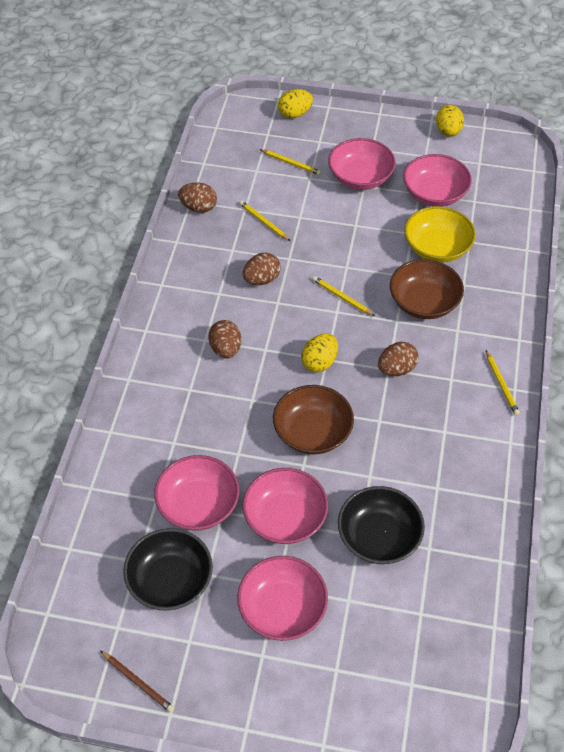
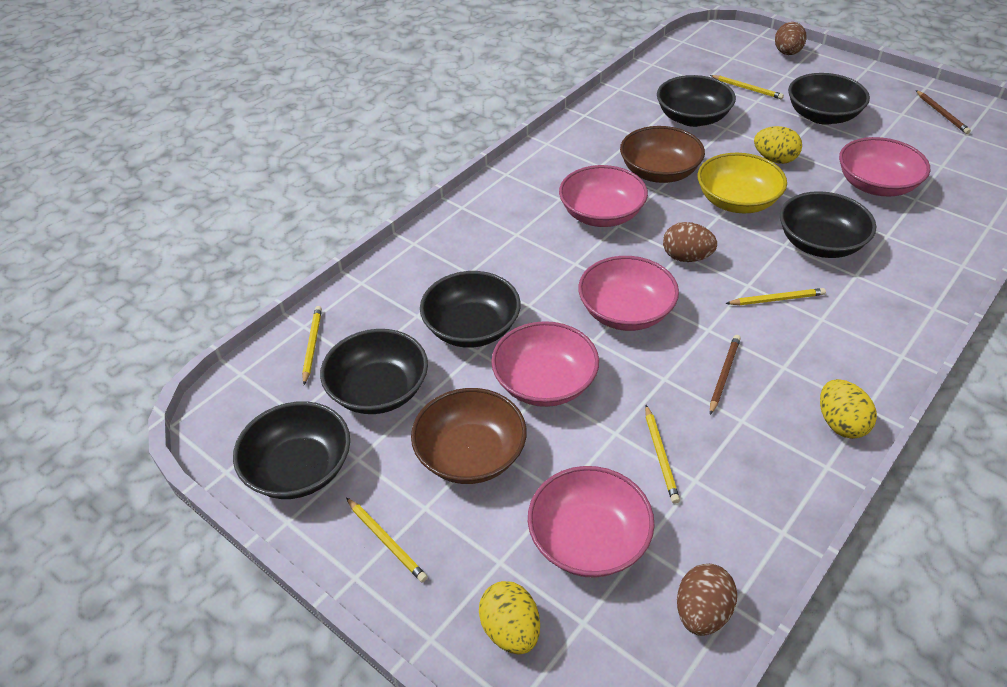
black bowl: [123,528,213,611] [338,486,425,564] = 2 -> [233,401,350,499] [320,329,428,414] [420,271,521,348] [657,75,736,127] [780,191,876,258] [788,73,870,125] = 6
brown egg: [178,182,217,213] [208,320,241,359] [243,253,281,285] [378,342,419,376] = 4 -> [663,222,717,262] [677,564,737,636] [775,22,807,55] = 3
brown pencil: [100,651,174,713] = 1 -> [710,335,741,415] [916,90,971,134] = 2
yellow pencil: [239,201,290,241] [260,149,321,175] [312,276,375,316] [486,350,520,415] = 4 -> [302,306,322,385] [346,497,428,582] [645,405,680,504] [710,75,784,99] [725,288,826,305] = 5

